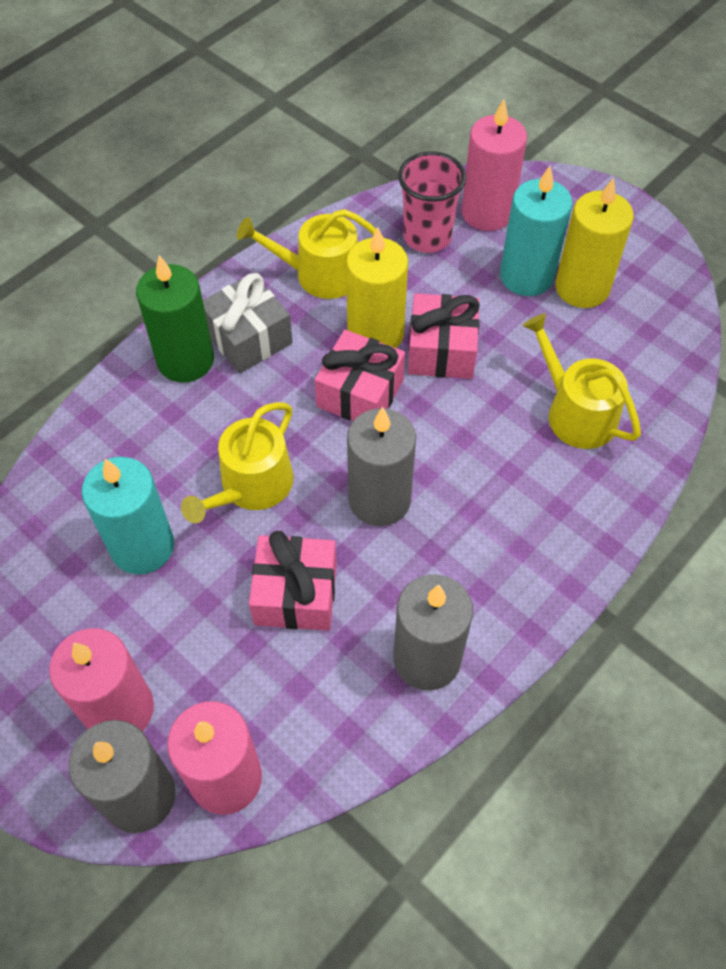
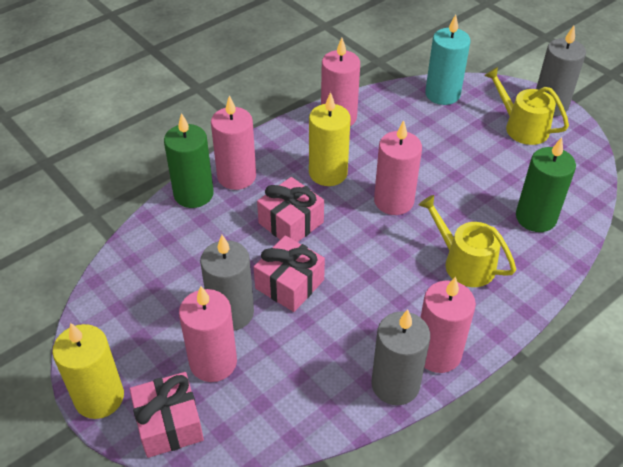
green candle: [136,255,214,383] = 1 -> [164,113,214,208] [516,137,576,232] = 2
grey gift: [203,273,293,373] = 1 -> none = 0
pink candle: [49,628,154,731] [167,701,262,815] [461,99,527,231] = 3 -> [179,286,237,382] [211,95,256,190] [321,38,360,126] [374,120,422,215] [420,276,476,373] = 5
pink cup: [398,152,466,253] = 1 -> none = 0
turquoise candle: [82,457,174,575] [500,166,573,296] = 2 -> [425,14,471,105] = 1
yellow watering can: [181,402,293,523] [237,209,384,299] [523,313,641,449] = 3 -> [419,195,516,287] [484,67,569,145] = 2

